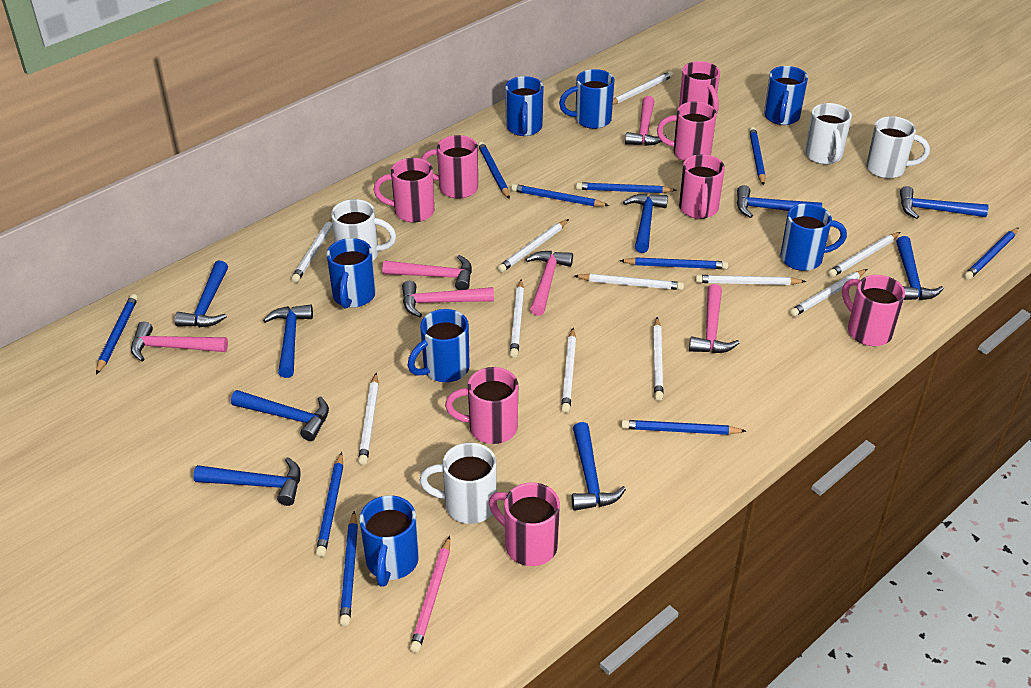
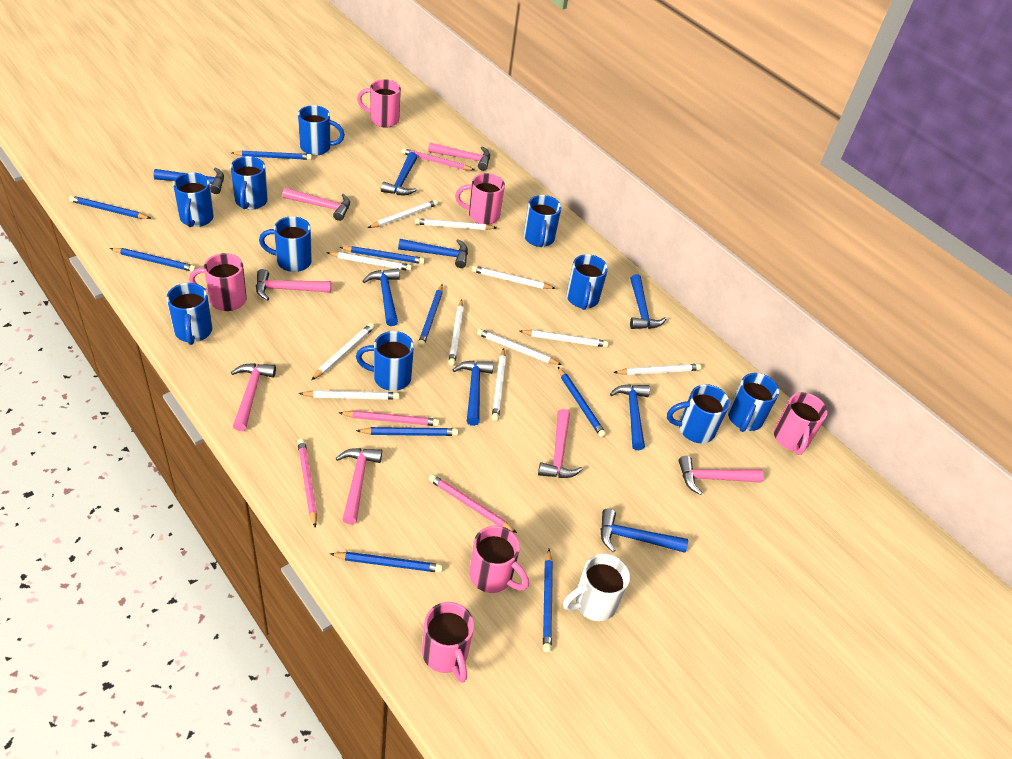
blue hammer: [175,261,228,327] [193,457,301,506] [231,390,329,441] [263,305,313,378] [572,422,626,511] [623,194,668,253] [737,185,822,218] [896,236,944,300] [900,186,988,219] = 9 -> [153,167,224,194] [362,268,400,326] [381,152,418,195] [398,239,468,268] [453,361,494,426] [600,509,688,553] [610,384,650,450] [630,274,666,329] = 8
blue mug: [326,238,376,309] [359,495,419,587] [408,309,470,382] [505,76,544,136] [559,69,614,129] [764,66,808,125] [780,203,847,271] = 7 -> [166,283,212,345] [173,173,214,227] [230,156,268,210] [259,216,312,272] [298,105,345,156] [356,331,414,391] [524,195,561,247] [566,254,608,310] [667,384,730,443] [728,373,779,432] = 10
blue pencil: [96,294,138,375] [316,452,343,557] [340,511,358,626] [478,141,510,199] [511,184,609,207] [576,182,677,193] [620,257,729,269] [621,420,746,435] [749,127,766,186] [964,227,1019,280] = 10 -> [69,195,151,219] [110,248,196,271] [232,151,312,160] [330,552,443,573] [339,246,425,264] [356,427,458,436] [418,284,443,347] [543,549,553,653] [558,367,606,438] = 9
pink hammer: [131,322,228,362] [383,255,472,290] [402,281,494,317] [525,251,573,316] [625,96,667,146] [689,284,740,353] = 6 -> [231,363,276,431] [256,269,331,301] [282,188,350,221] [336,448,382,525] [428,143,490,171] [538,409,583,478] [679,456,764,495] = 7
pink mug: [374,158,434,223] [421,135,478,199] [445,367,518,444] [489,482,560,566] [657,102,717,161] [679,61,720,113] [679,154,725,219] [842,275,905,346] = 8 -> [189,253,247,311] [357,79,401,127] [422,602,474,683] [455,173,505,225] [469,526,529,593] [774,392,827,455] = 6
pink pencil: [410,536,450,653] = 1 -> [297,439,317,528] [339,410,439,426] [401,148,474,170] [429,474,517,533] = 4
white mug: [331,199,396,260] [419,442,496,524] [805,103,852,164] [866,116,930,179] = 4 -> [563,554,630,621] = 1

